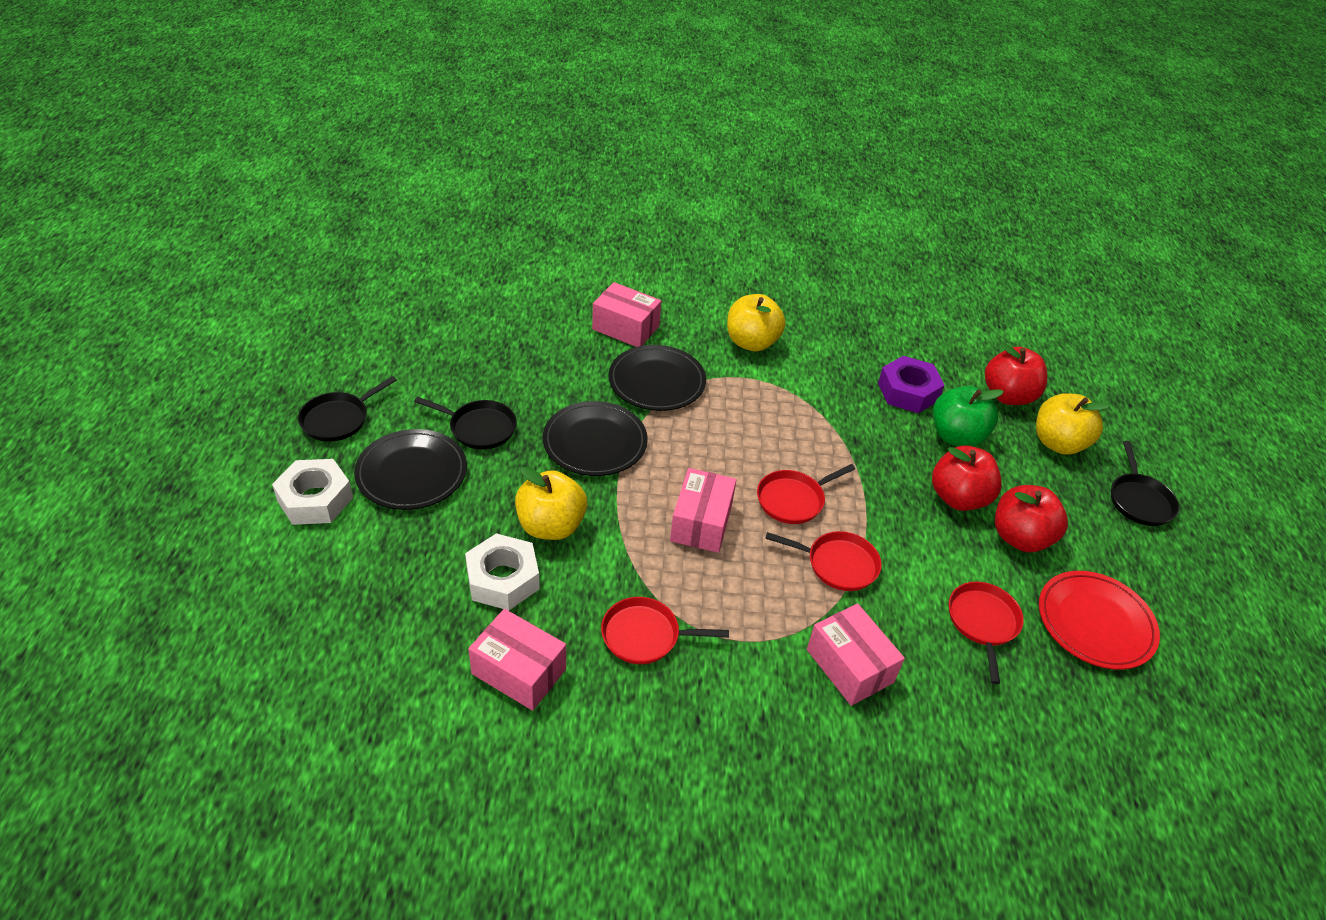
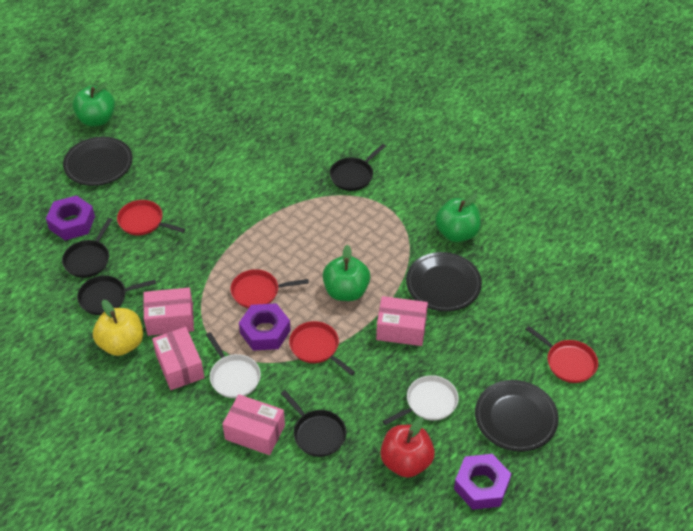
black pan: [298,376,397,442] [414,397,517,449] [1111,441,1179,526] = 3 -> [62,218,113,278] [77,276,156,315] [281,390,347,457] [330,144,386,191] = 4
green apple: [933,386,1004,447] = 1 -> [73,82,115,126] [323,245,370,301] [435,193,481,242] = 3
purple nut: [878,356,945,413] = 1 -> [46,195,95,240] [239,303,291,351] [454,454,511,510] = 3
red apple: [932,445,1002,511] [985,342,1047,405] [995,485,1068,552] = 3 -> [380,417,435,478] = 1
red plate: [1039,571,1160,670] = 1 -> none = 0
white nut: [272,459,353,525] [465,533,540,610] = 2 -> none = 0
white pan: none = 0 -> [206,332,261,398] [383,375,459,425] = 2
yellow apple: [515,467,587,540] [727,294,786,351] [1036,393,1111,455] = 3 -> [93,300,143,356] = 1

